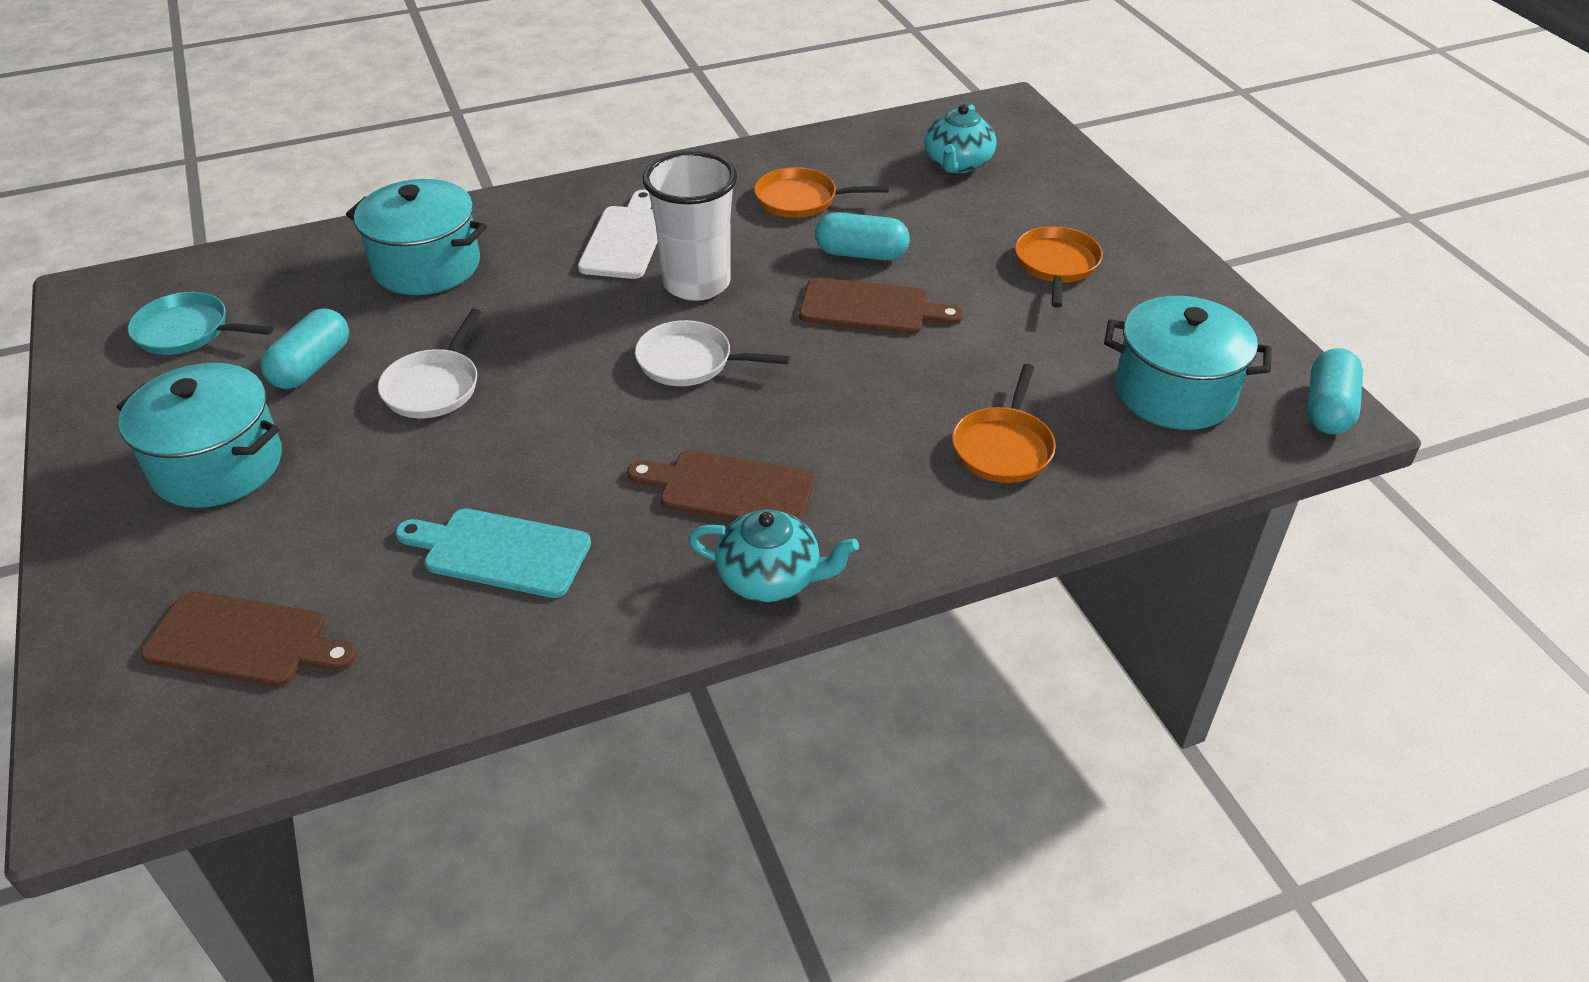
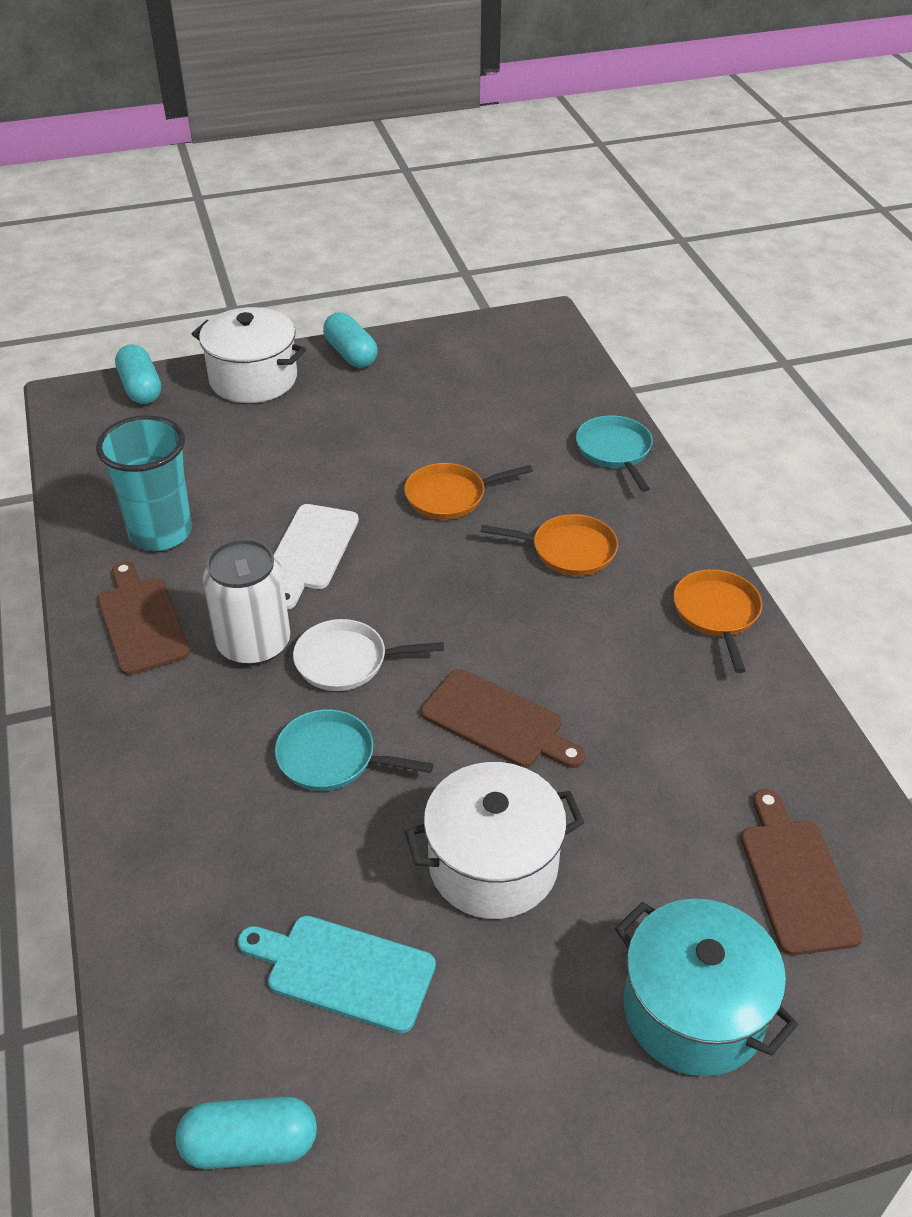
turquoise cup: none = 0 -> [96,415,192,551] = 1
turquoise pan: [128,292,274,355] = 1 -> [275,709,433,791] [576,415,653,492] = 2
turquoise pot: [116,363,282,508] [346,179,487,295] [1104,296,1272,430] = 3 -> [615,899,798,1076] = 1
turquoise teapot: [688,509,859,602] [924,104,997,173] = 2 -> none = 0
white can: none = 0 -> [203,539,290,666] = 1
white cup: [643,151,737,301] = 1 -> none = 0
white pan: [378,309,481,418] [635,320,790,386] = 2 -> [293,619,444,691] = 1
white pot: none = 0 -> [192,307,306,403] [405,762,584,919] = 2

